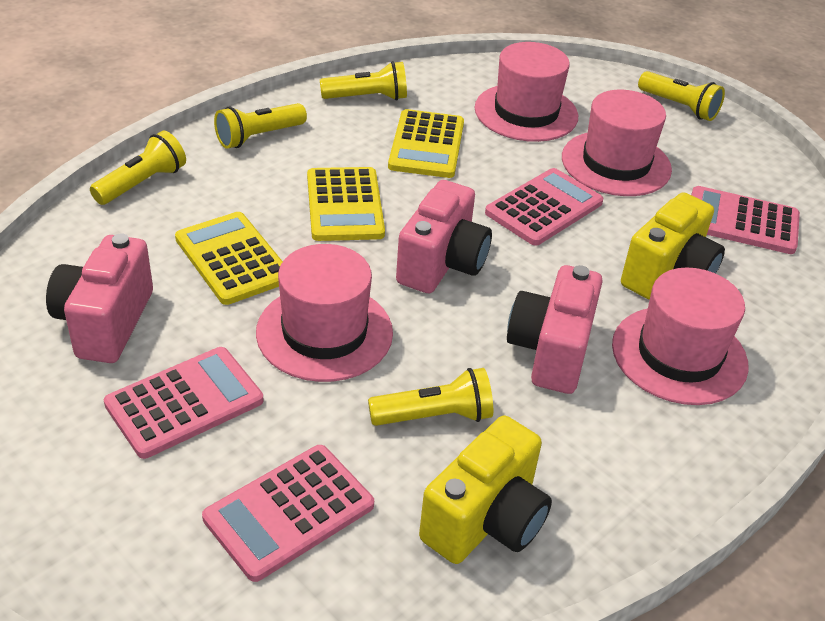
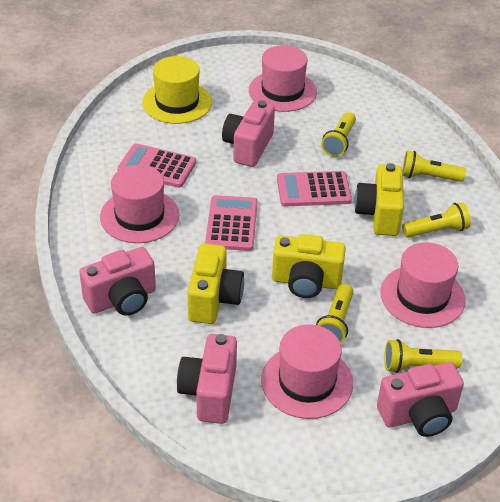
pink calculator: [104,347,263,459] [202,445,374,582] [485,168,603,246] [691,186,800,254] = 4 -> [117,143,196,188] [205,195,257,251] [277,171,352,206] = 3
pink camera: [46,234,153,363] [396,180,492,293] [507,265,603,394] = 3 -> [79,247,156,316] [177,334,237,424] [222,100,275,167] [377,362,464,437] = 4
yellow calculator: [175,212,283,305] [307,167,385,241] [388,109,464,178] = 3 -> none = 0
yellow camera: [419,415,552,564] [621,192,725,300] = 2 -> [187,244,244,324] [272,234,346,298] [354,163,404,236] = 3
yellow hat: none = 0 -> [142,56,212,124] = 1

